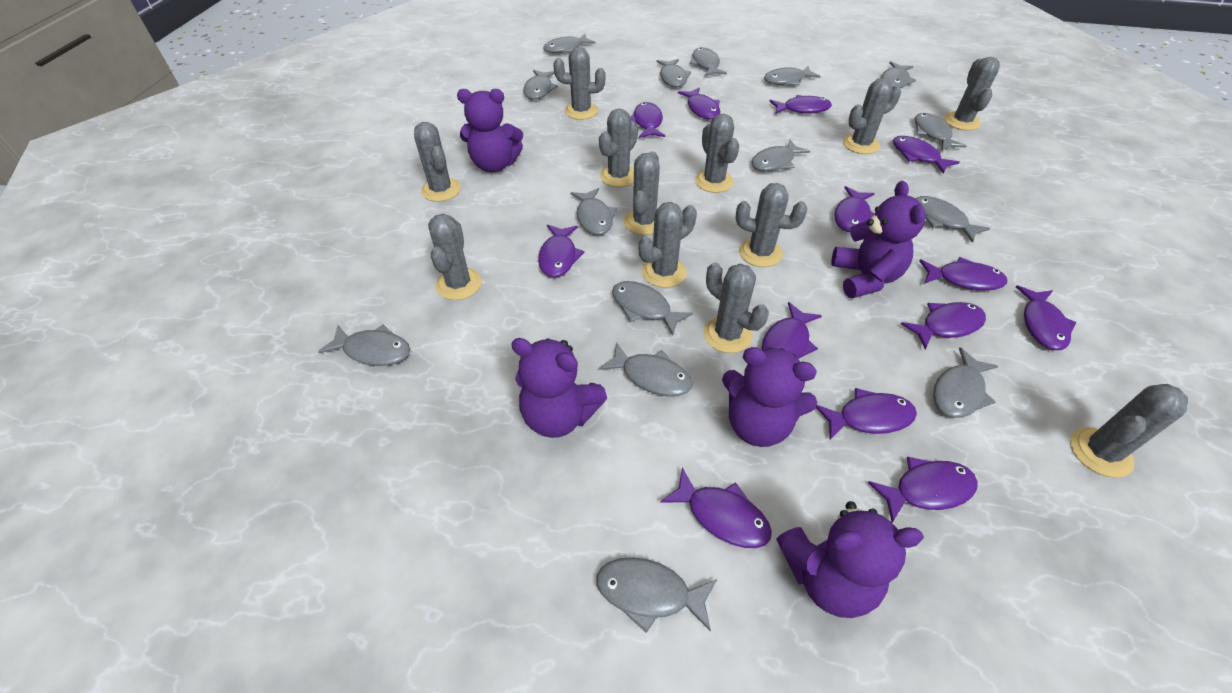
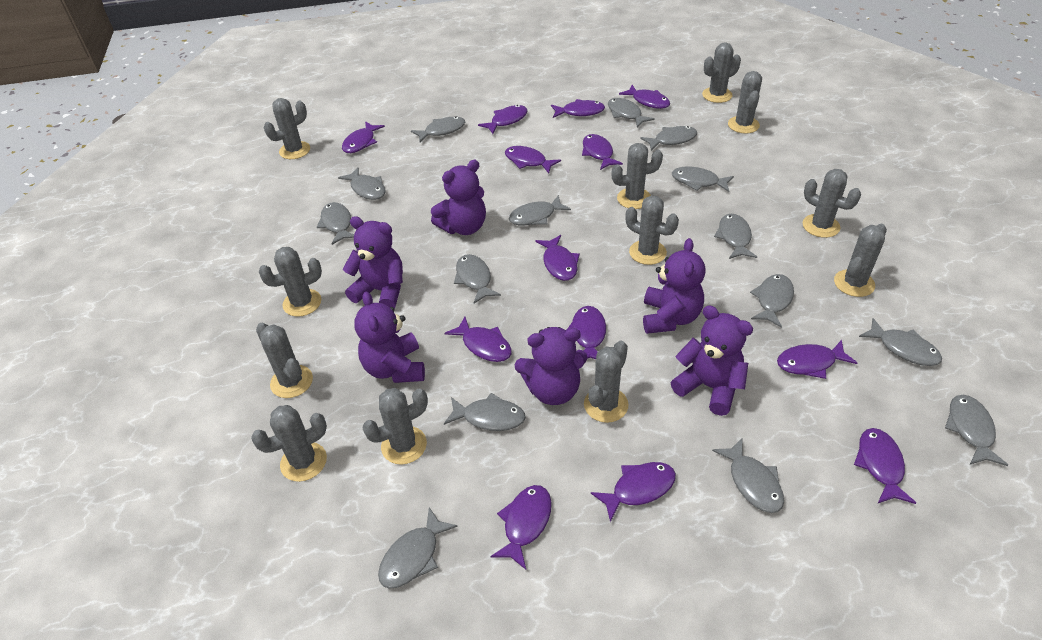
purple teddy bear: [457,89,523,172] [511,338,607,438] [722,347,817,447] [777,501,924,618] [831,181,926,298] = 5 -> [343,216,403,309] [354,291,425,383] [431,160,486,235] [514,327,587,405] [643,238,706,334] [670,305,753,416] = 6

